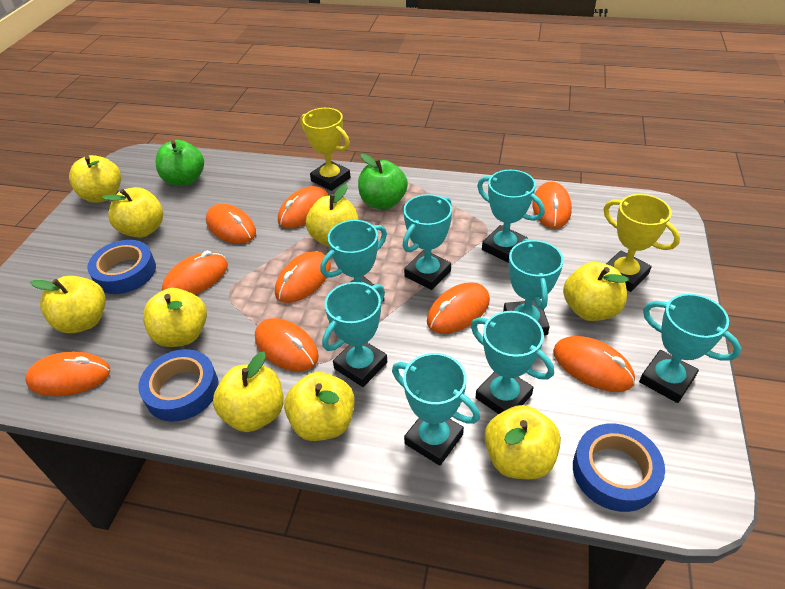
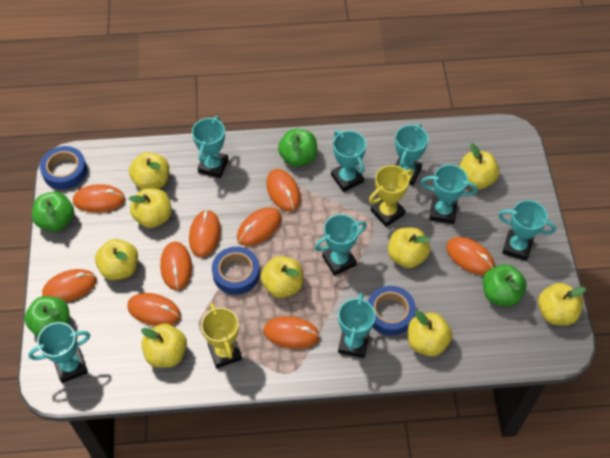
green apple: [156,140,204,186] [358,154,408,210] = 2 -> [24,296,70,337] [32,192,74,232] [278,128,317,167] [483,264,527,307] = 4

